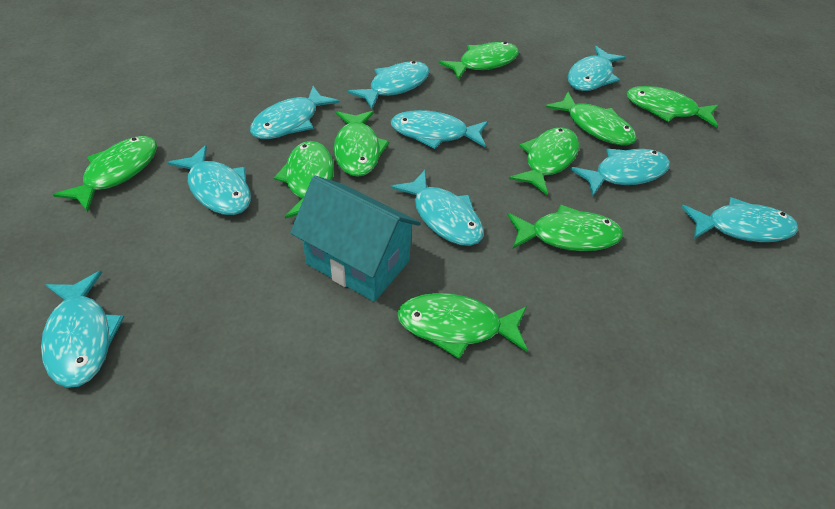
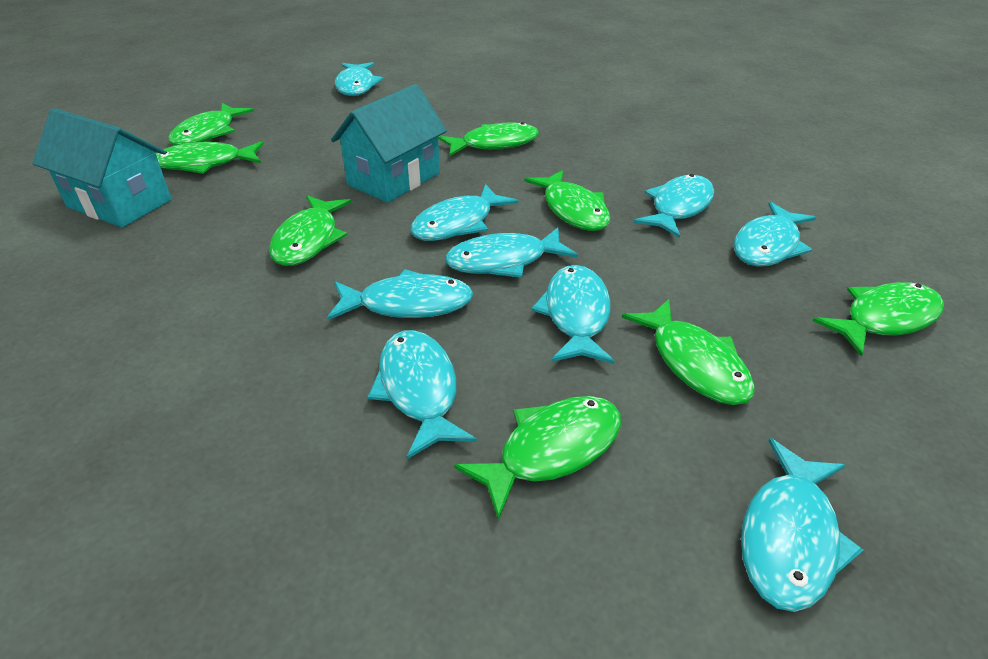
green fish: [53,136,157,212] [274,141,334,219] [334,111,390,177] [397,293,528,359] [439,42,519,80] [507,204,623,251] [509,127,579,195] [545,92,637,145] [626,86,719,128] = 9 -> [155,141,263,174] [168,103,254,146] [269,195,352,266] [438,122,539,156] [454,396,621,520] [524,170,610,231] [622,299,755,405] [812,282,944,357] = 8
turquoise house: [290,176,421,302] = 1 -> [33,108,172,228] [331,84,447,203] = 2

